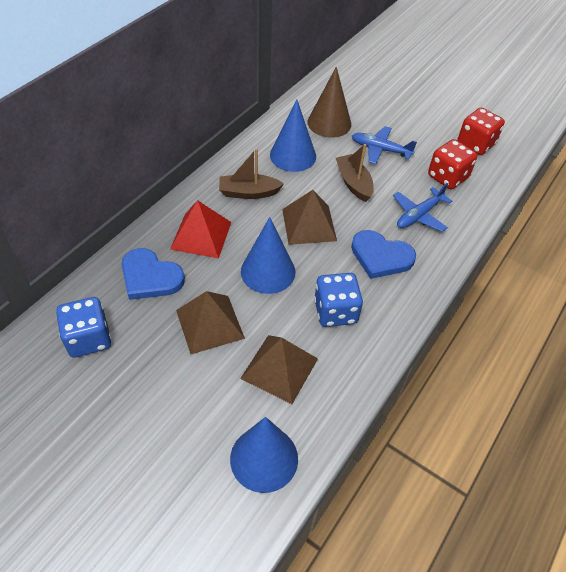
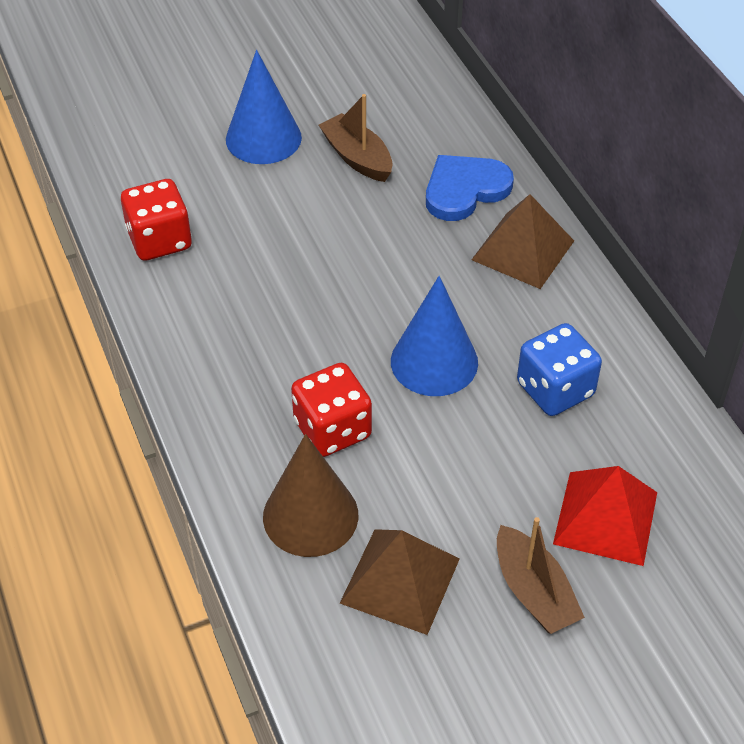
blue cone: [230,417,298,493] [241,217,296,294] [270,99,316,172] = 3 -> [226,50,302,164] [391,276,478,396] = 2
blue dice: [56,297,111,357] [314,273,363,327] = 2 -> [517,323,602,416] = 1
blue heart: [121,248,185,300] [351,230,416,279] = 2 -> [426,155,514,221] = 1
blue plane: [352,126,417,164] [393,183,452,232] = 2 -> none = 0
brown pyramid: [176,291,245,355] [240,335,318,404] [282,190,337,245] = 3 -> [340,529,459,635] [471,194,574,289] = 2

